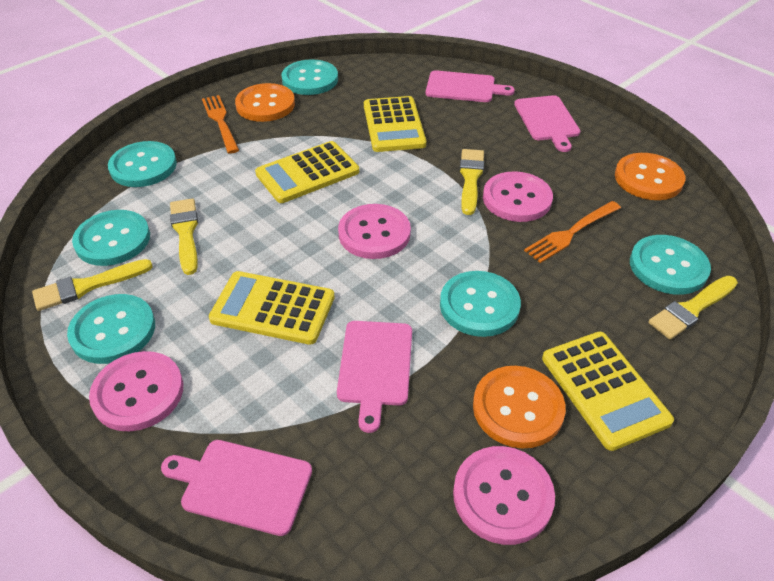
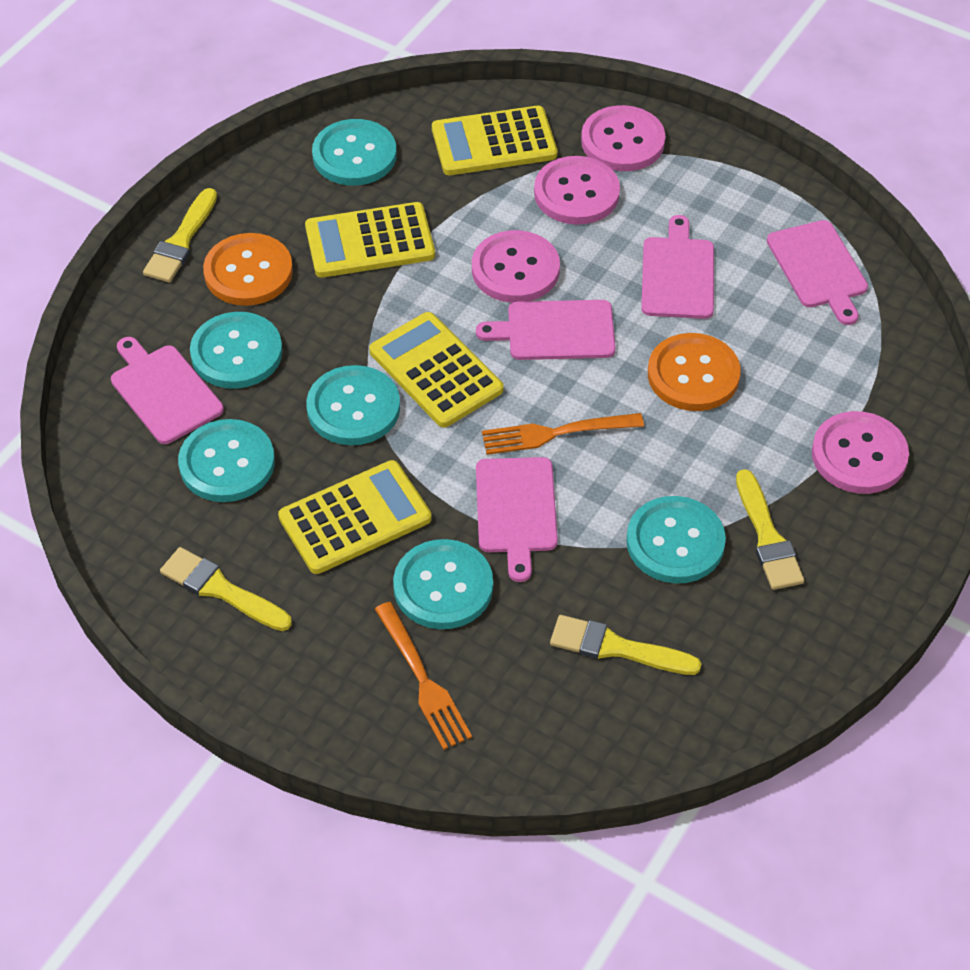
orange button: [235,83,295,122] [473,366,566,449] [615,153,685,200] = 3 -> [203,233,293,306] [648,333,741,411] = 2
pink cutting board: [161,440,312,536] [337,321,412,433] [426,70,515,102] [514,95,580,152] = 4 -> [111,337,224,444] [476,300,616,360] [476,457,558,582] [641,215,714,319] [767,220,868,325] = 5

